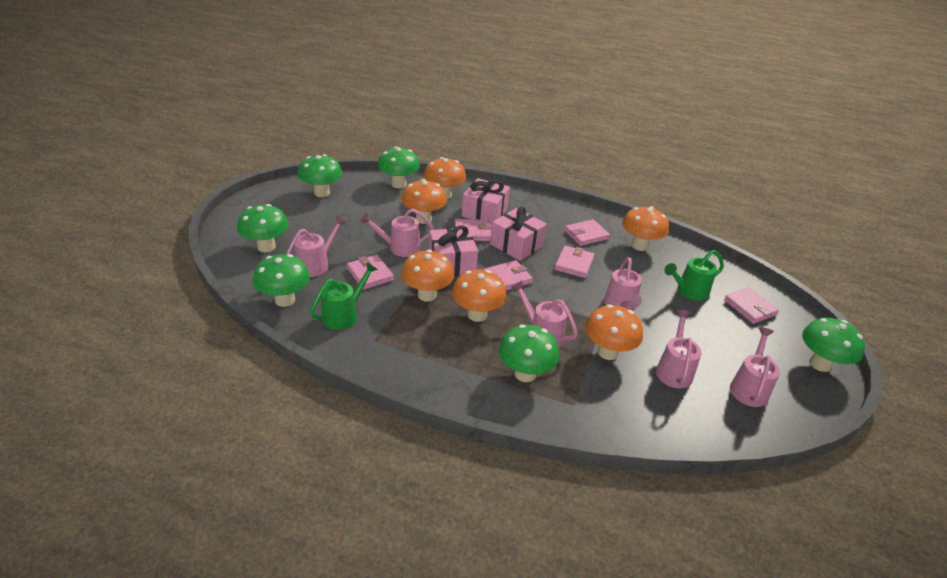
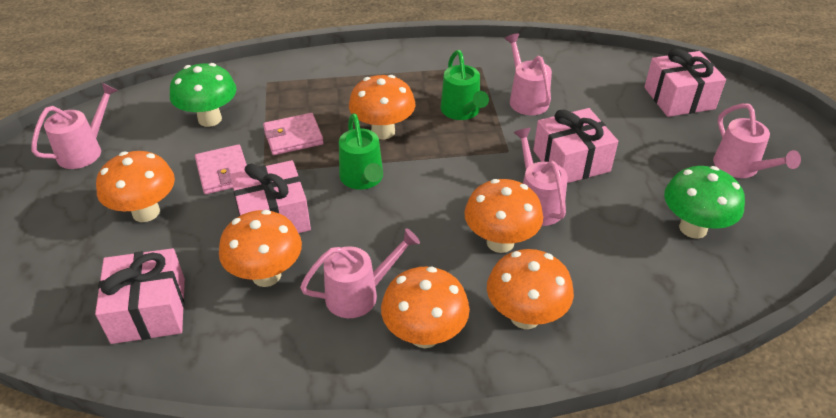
green mushroom: [237,204,289,252] [253,254,310,307] [298,154,342,197] [378,147,420,188] [499,324,559,382] [802,318,865,372] = 6 -> [170,63,236,127] [664,166,745,239] = 2
pink gift: [429,225,478,276] [462,178,510,225] [490,207,547,261] = 3 -> [95,248,185,344] [230,160,311,233] [533,108,618,183] [644,49,726,117] = 4
pink wallet: [347,255,394,290] [455,219,492,241] [483,260,533,291] [554,246,594,278] [564,219,610,246] [724,287,779,324] = 6 -> [195,144,247,194] [263,113,324,155] = 2
pink watering can: [286,216,347,277] [360,209,434,257] [511,281,578,348] [604,257,642,311] [656,310,702,389] [730,327,780,407] = 6 -> [31,83,118,169] [300,228,420,318] [504,33,552,115] [513,128,568,226] [713,103,801,178] = 5

